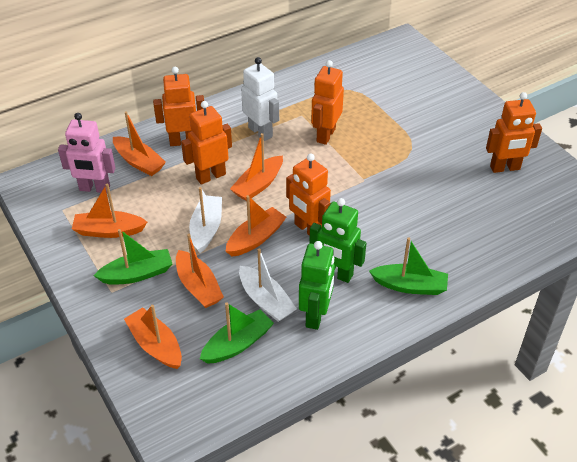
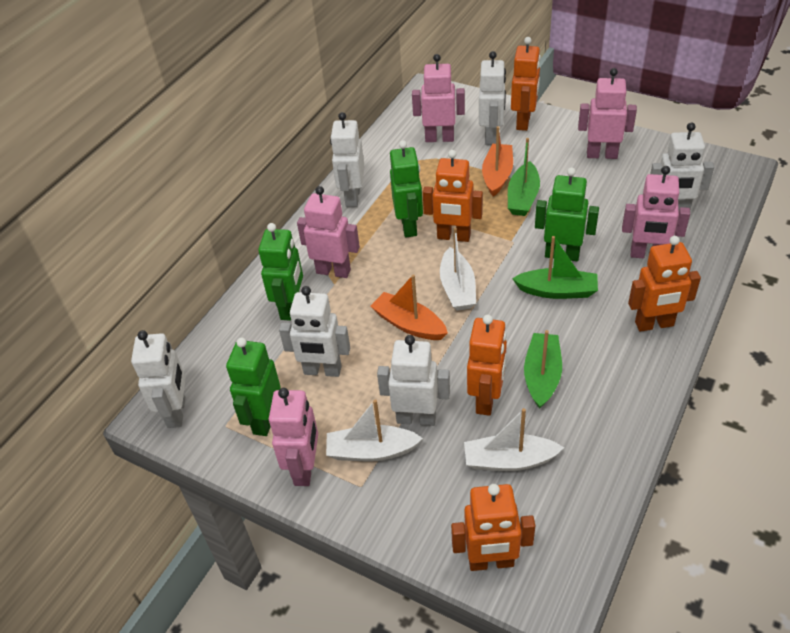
green robot: [299,241,335,330] [309,198,366,283] = 2 -> [226,337,280,436] [258,223,303,321] [390,140,423,237] [535,167,599,261] = 4
orange boat: [72,183,147,238] [113,111,166,176] [124,305,182,369] [176,234,224,308] [226,195,286,257] [230,133,283,201] = 6 -> [370,274,448,340] [482,126,513,197] = 2
pink robot: [58,113,115,193] = 1 -> [269,388,318,486] [297,186,360,278] [412,54,465,142] [578,68,637,159] [622,166,690,258] = 5
white boat: [189,187,222,253] [239,248,297,322] = 2 -> [326,399,423,462] [440,228,476,311] [464,408,564,471] = 3
white robot: [241,57,279,141] = 1 -> [131,330,186,428] [279,286,350,377] [330,112,364,207] [377,335,450,426] [479,51,506,145] [650,122,714,209] = 6

